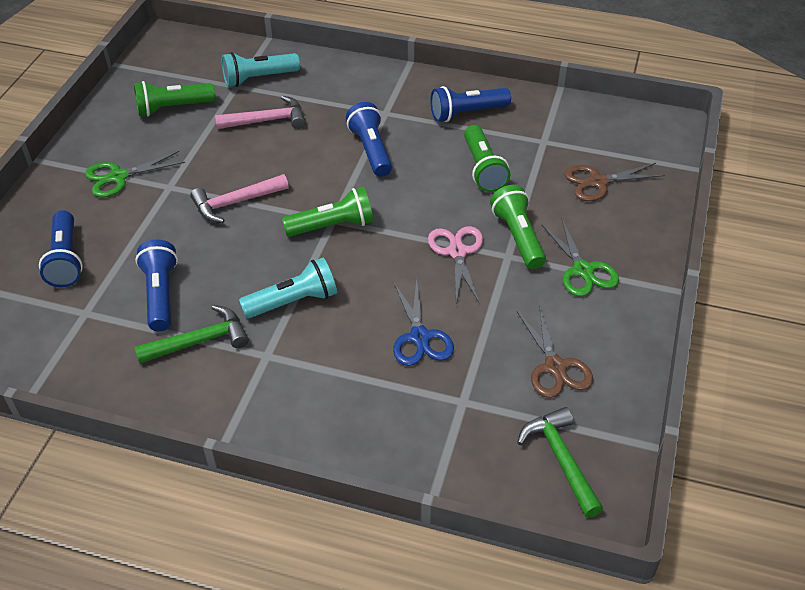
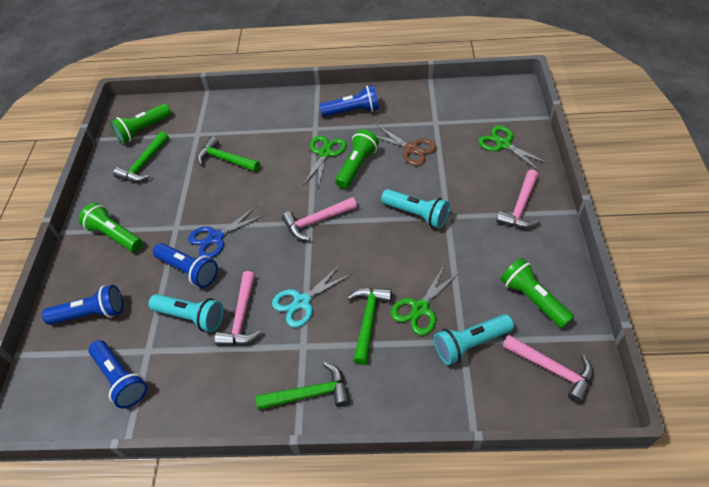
brown scissors: [517,305,593,398] [565,163,665,201] = 2 -> [377,125,437,166] = 1
green hammer: [134,305,249,364] [517,407,603,518] = 2 -> [113,131,169,182] [197,136,260,172] [256,362,350,410] [347,288,392,365] = 4
green scissors: [85,151,185,198] [542,219,619,297] = 2 -> [303,136,347,188] [391,264,461,335] [478,126,550,172] = 3
pink hammer: [190,174,289,223] [215,96,306,129] = 2 -> [214,271,262,345] [282,197,357,241] [496,169,540,228] [502,335,593,404] = 4
pink scissors: [428,226,483,304] = 1 -> none = 0
turquoise flashlight: [222,52,300,87] [239,258,337,318] = 2 -> [148,294,224,332] [381,189,450,229] [434,314,514,365] = 3
turquoise scissors: none = 0 -> [272,263,352,327] = 1

